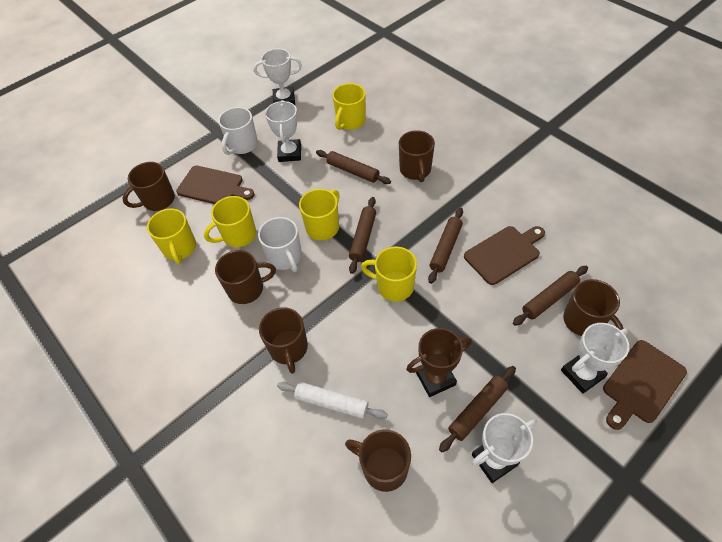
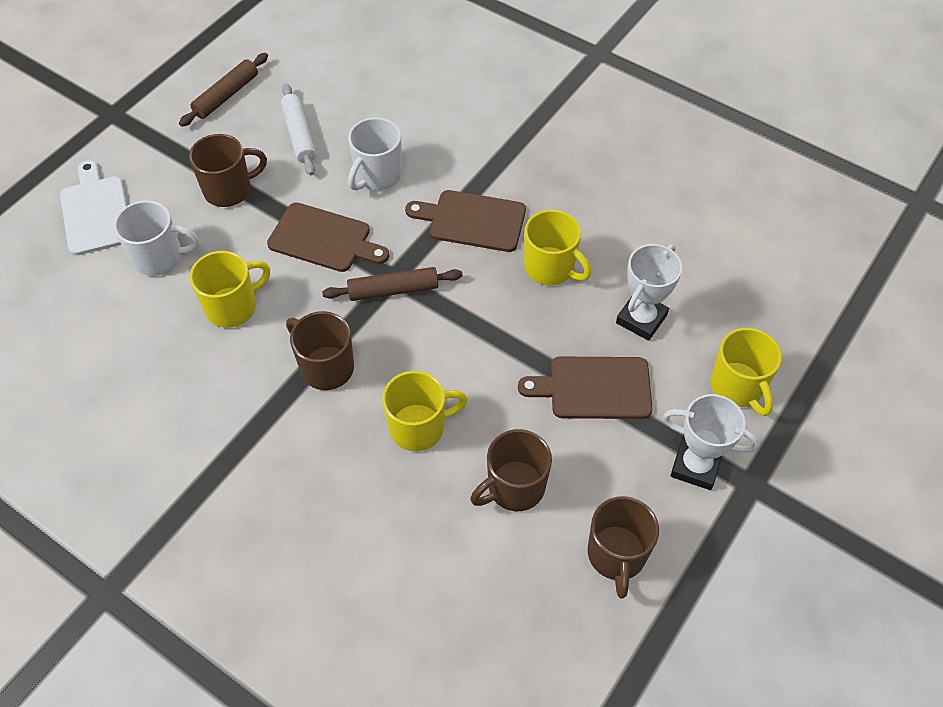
brown mug: [122,162,175,211] [215,250,276,304] [259,307,308,374] [345,429,411,492] [399,130,435,182] [563,279,624,336] = 6 -> [189,134,267,207] [286,311,354,390] [470,429,552,511] [587,496,659,599] = 4
brown rolling pin: [316,150,391,184] [349,197,376,274] [428,208,463,284] [439,366,516,452] [513,266,588,326] = 5 -> [179,53,268,127] [322,267,463,301] = 2
brown trophy: [406,328,471,397] = 1 -> none = 0
white cutting board: none = 0 -> [60,160,127,256] = 1
white trophy: [254,49,302,105] [265,100,301,162] [472,413,537,483] [561,323,629,394] = 4 -> [616,244,682,341] [663,394,760,490] = 2
yellow mug: [147,209,196,264] [204,196,256,247] [299,189,340,240] [332,83,366,130] [361,247,417,301] = 5 -> [189,251,270,328] [382,371,468,451] [524,210,591,285] [710,328,782,416] = 4

